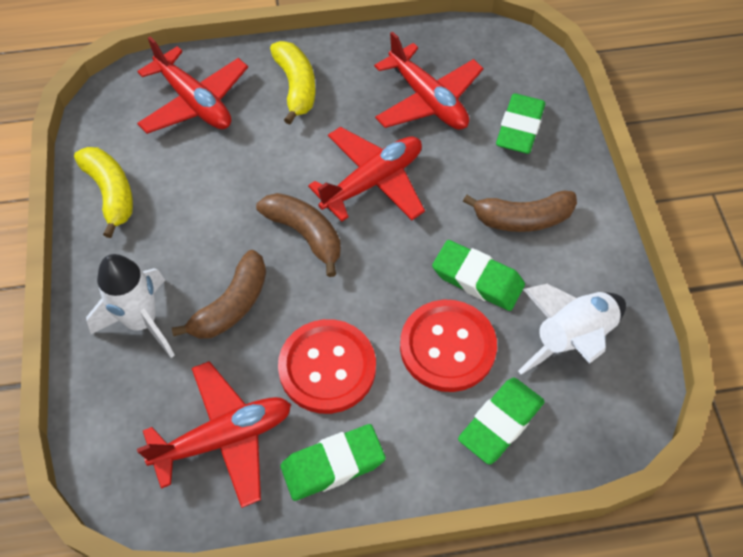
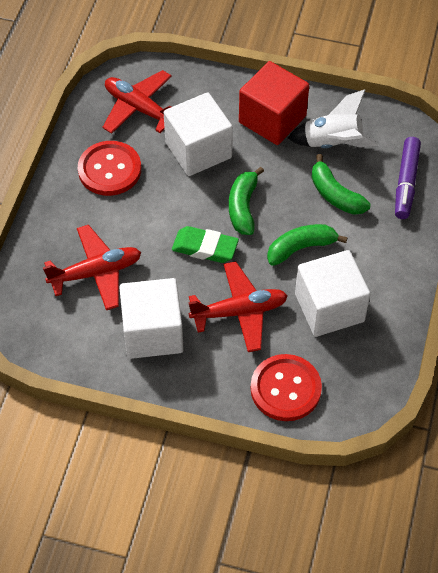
brown banana: [172,250,266,339] [256,193,341,277] [463,191,577,232] = 3 -> none = 0
green banana: none = 0 -> [229,167,264,235] [267,224,348,266] [311,154,371,215] = 3
green eraser: [280,424,386,501] [432,240,525,311] [458,377,545,465] [496,93,545,154] = 4 -> [172,226,239,263] = 1
purple marker: none = 0 -> [395,137,421,219] = 1
red cube: none = 0 -> [239,61,309,145] = 1
red plane: [137,37,248,134] [137,361,291,508] [308,127,425,222] [374,31,484,130] = 4 -> [43,225,141,310] [102,70,172,134] [188,261,288,352] = 3
white cube: none = 0 -> [119,278,184,359] [164,92,233,176] [295,250,371,337] = 3
white rocket: [86,254,175,358] [518,284,626,374] = 2 -> [288,89,379,148] = 1
yellow banana: [74,147,133,238] [270,41,316,125] = 2 -> none = 0

